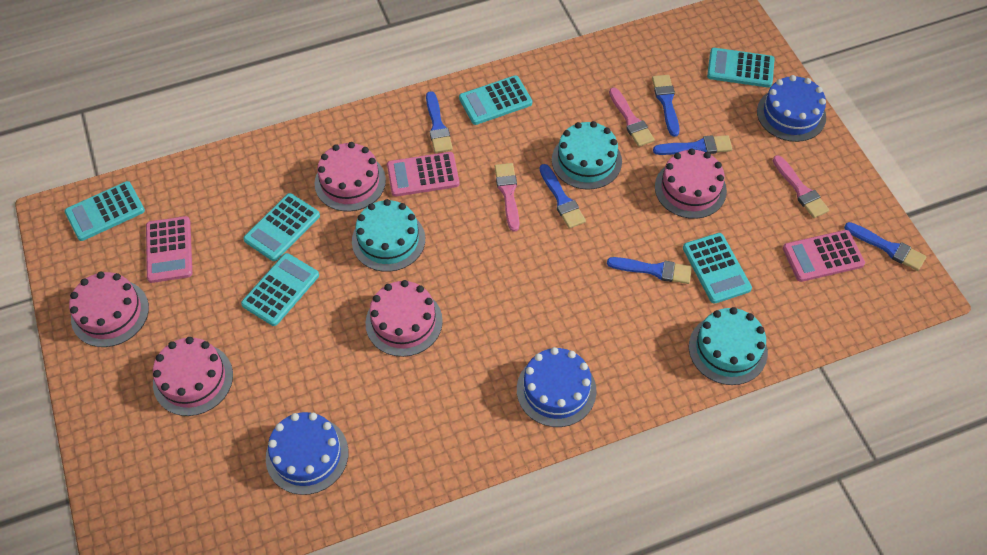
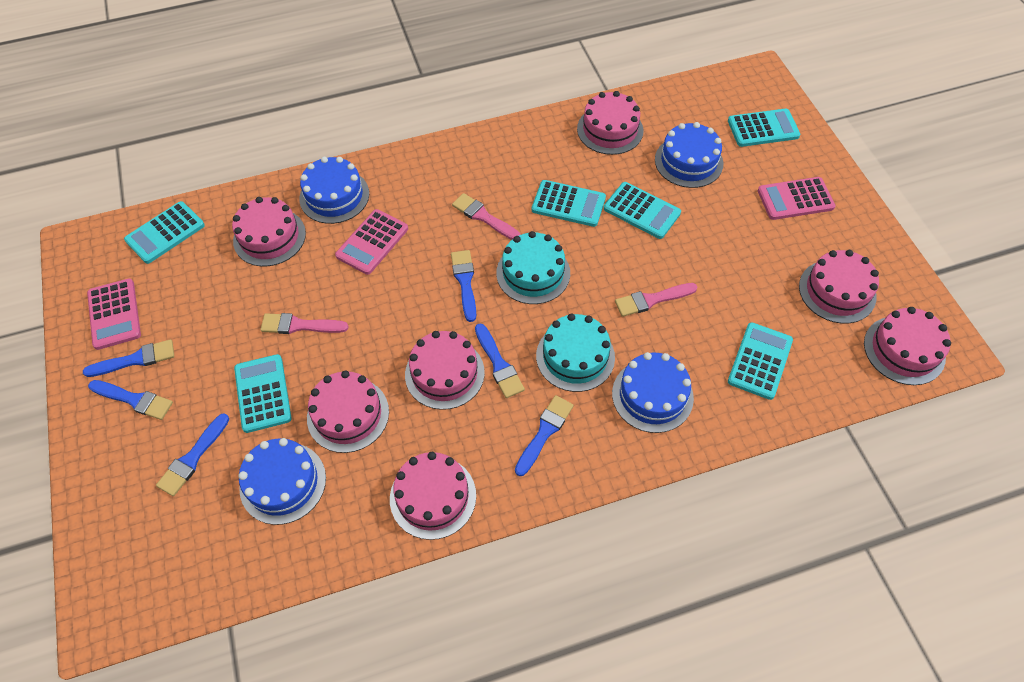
blue cake: [266,412,349,495] [517,347,597,427] [757,75,826,142] = 3 -> [238,438,326,525] [299,157,369,224] [612,352,694,433] [655,122,723,188] = 4
pink cake: [69,272,149,347] [153,337,233,416] [314,142,386,211] [365,280,443,357] [655,148,727,219] = 5 -> [232,197,306,266] [307,371,389,453] [390,452,476,540] [405,331,485,410] [577,91,644,155] [799,250,879,324] [864,307,951,385] = 7
turquoise cake: [352,199,425,272] [552,121,622,190] [689,307,768,385] = 3 -> [496,231,570,304] [536,314,615,392] = 2

